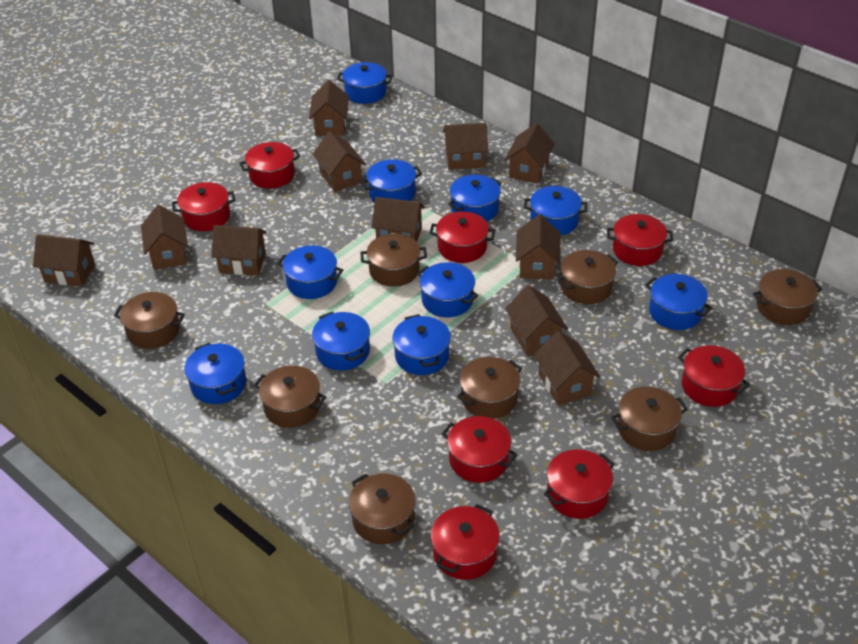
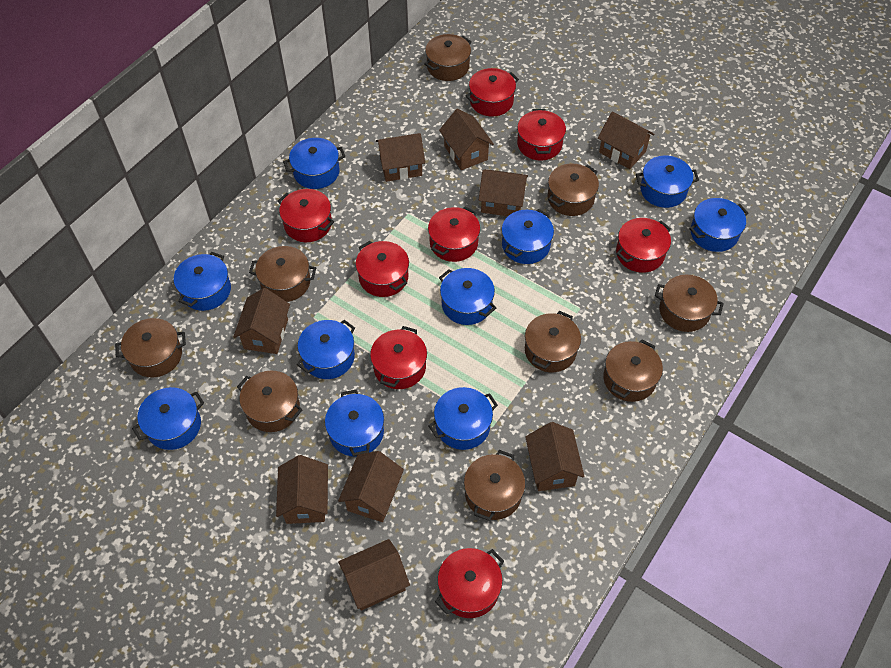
brown house: [33,234,95,287] [141,205,188,270] [211,225,267,275] [309,80,349,136] [313,131,366,192] [371,197,425,242] [443,123,488,170] [505,123,555,184] [505,285,568,356] [516,214,560,280] [534,331,600,405] = 11 -> [233,288,290,354] [276,455,328,524] [338,451,404,522] [338,539,410,611] [376,133,425,182] [439,109,494,170] [479,169,528,216] [525,422,585,491] [598,112,655,169] = 9
brown pot: [114,292,185,349] [254,365,326,428] [349,473,416,544] [360,234,427,287] [457,357,522,419] [557,250,618,304] [611,386,688,451] [753,269,822,325] = 8 -> [115,318,186,378] [237,371,303,432] [249,246,316,302] [424,34,472,81] [464,450,525,521] [525,311,581,372] [548,164,599,216] [603,340,663,402] [655,275,724,332] = 9

